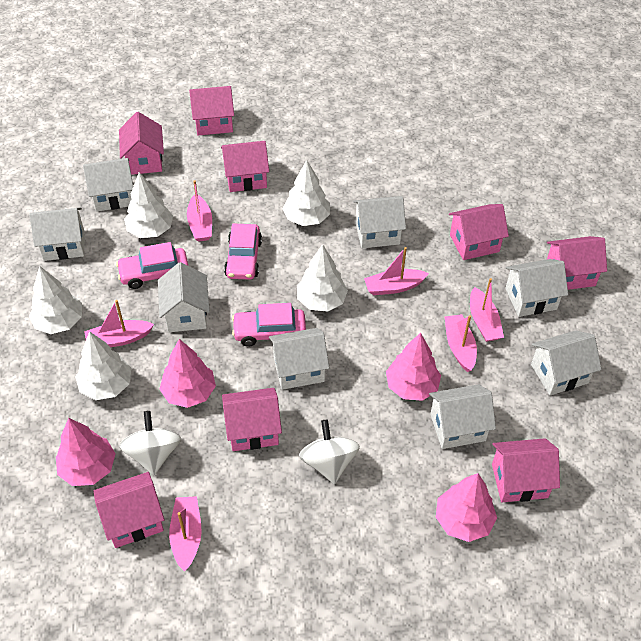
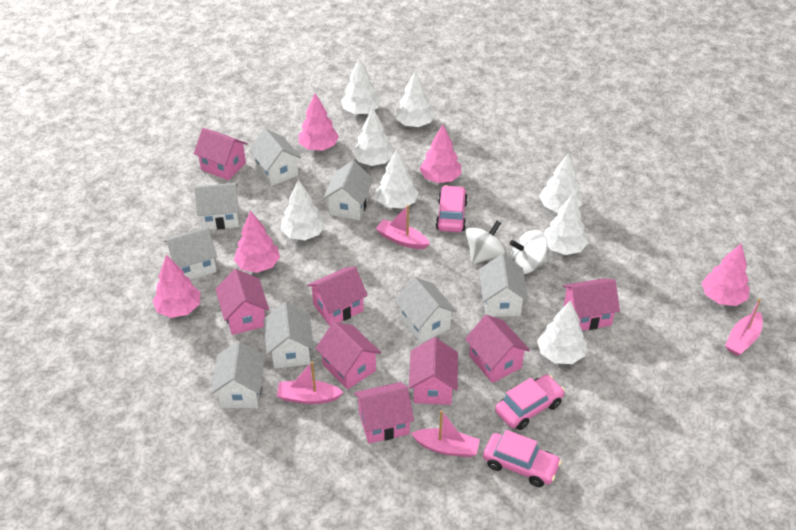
pink boat: [84,300,154,347] [169,496,202,572] [187,180,212,242] [364,247,429,295] [445,314,477,372] [470,278,504,342] = 6 -> [277,361,344,404] [376,205,430,249] [411,410,480,457] [725,299,763,356] = 4
pink tree: [56,418,116,486] [159,339,216,408] [386,333,441,401] [436,473,497,542] = 4 -> [153,254,201,318] [234,211,280,273] [299,93,339,151] [420,124,461,183] [702,243,750,306] = 5
white tree: [29,266,82,334] [75,331,131,400] [124,172,173,238] [282,160,330,226] [297,244,348,312] = 5 -> [281,179,325,240] [341,58,380,114] [352,107,394,166] [376,149,419,208] [396,70,435,127] [537,300,587,364] [539,153,582,213] [544,194,588,255] = 8

